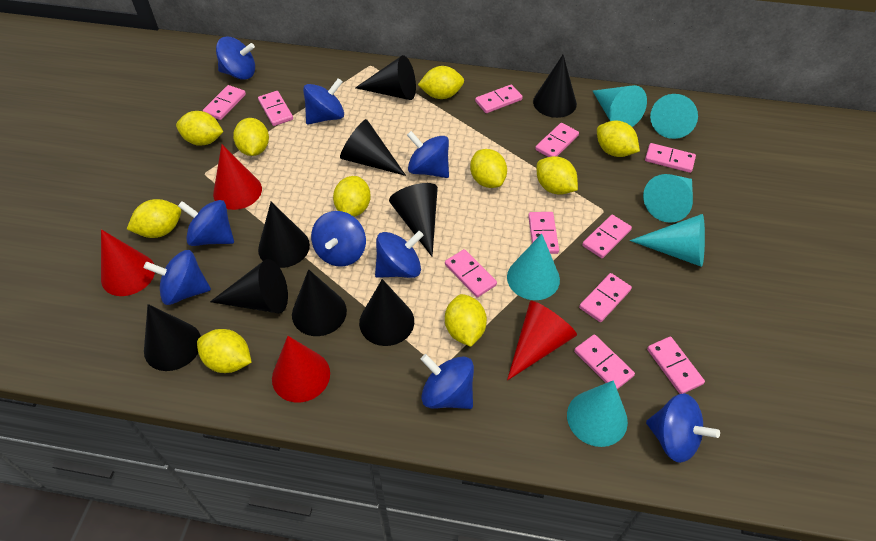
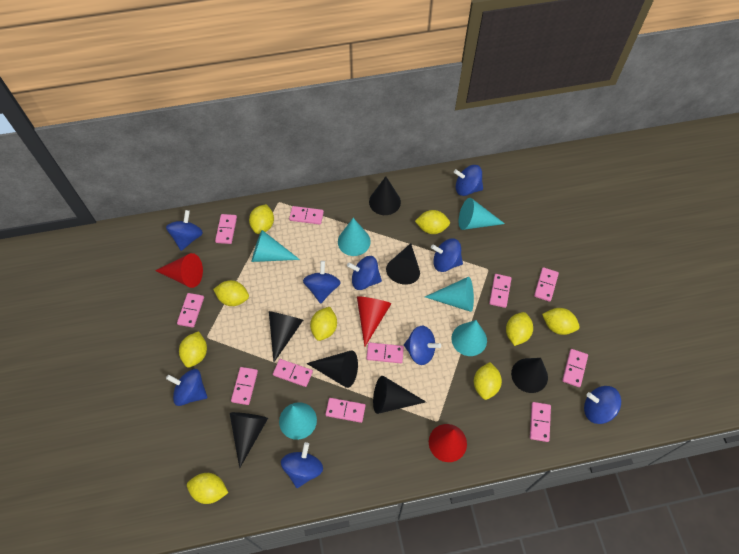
black cone: [144,304,201,371] [210,259,288,314] [258,202,310,268] [292,269,347,336] [340,119,406,176] [355,55,416,100] [359,279,414,346] [389,183,438,256] [533,55,577,118] = 9 -> [230,412,268,468] [269,311,303,362] [306,351,358,388] [369,177,401,215] [373,376,426,414] [386,243,420,285] [511,358,548,393] = 7
red cone: [101,229,155,296] [213,144,262,210] [272,336,330,402] [507,301,577,381] = 4 -> [155,253,203,288] [357,296,391,346] [429,424,467,462] = 3
yellow lemon: [127,199,181,238] [176,111,223,146] [197,329,252,373] [233,118,269,156] [333,176,371,217] [418,66,464,99] [445,294,487,347] [470,149,507,188] [537,156,578,195] [597,121,640,157] = 10 -> [179,331,207,368] [187,473,228,504] [213,280,249,306] [249,204,274,234] [310,307,337,341] [415,210,450,234] [474,362,502,400] [506,312,533,346] [542,308,580,335] = 9

